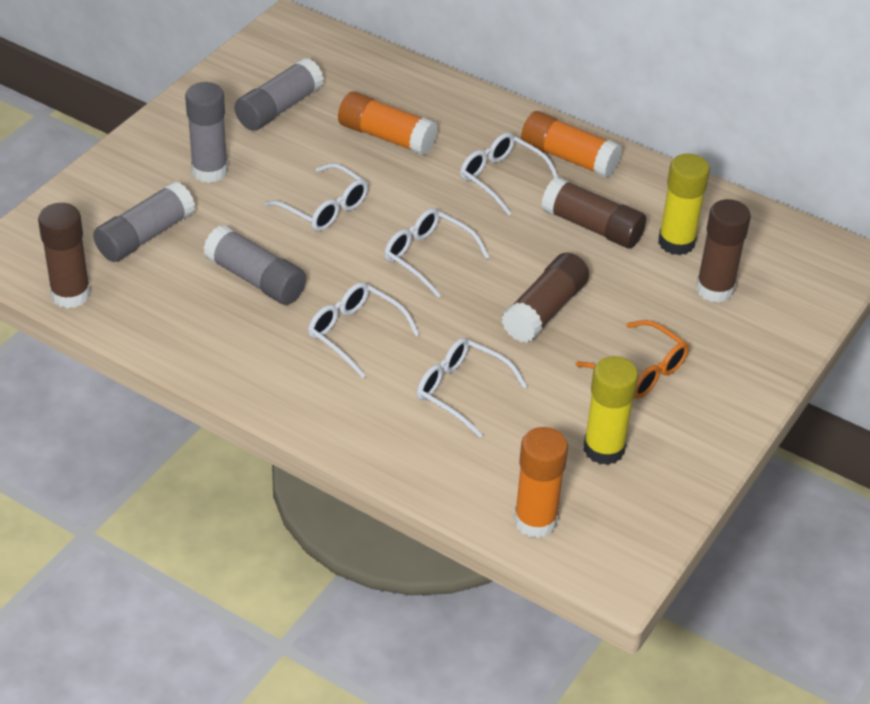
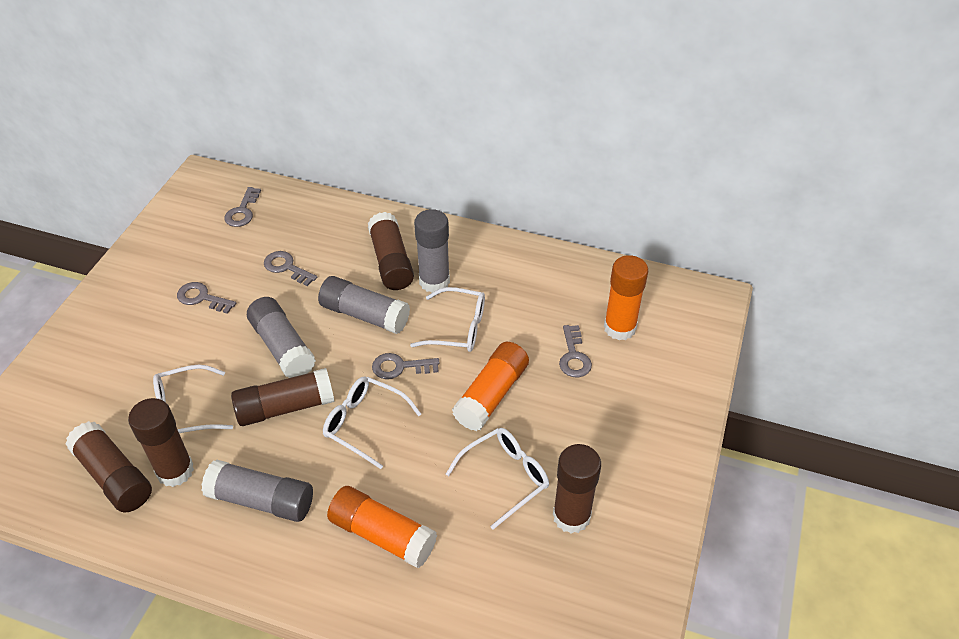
brown glue stick: [38,203,90,308] [502,253,589,343] [541,176,646,249] [696,199,751,303] = 4 -> [66,421,152,513] [128,398,194,487] [231,368,334,426] [368,212,414,290] [553,444,601,533] = 5
grey key: none = 0 -> [177,282,236,314] [224,187,261,227] [264,251,317,286] [372,353,440,379] [559,325,592,378] = 5
orange glasses: [576,320,689,399] = 1 -> none = 0
white glasses: [265,163,368,231] [308,282,420,378] [384,208,489,298] [417,338,527,438] [460,132,558,215] = 5 -> [153,365,233,433] [323,376,421,469] [410,287,485,352] [446,428,549,530] = 4
yellow glue stick: [583,356,638,465] [658,153,710,256] = 2 -> none = 0

